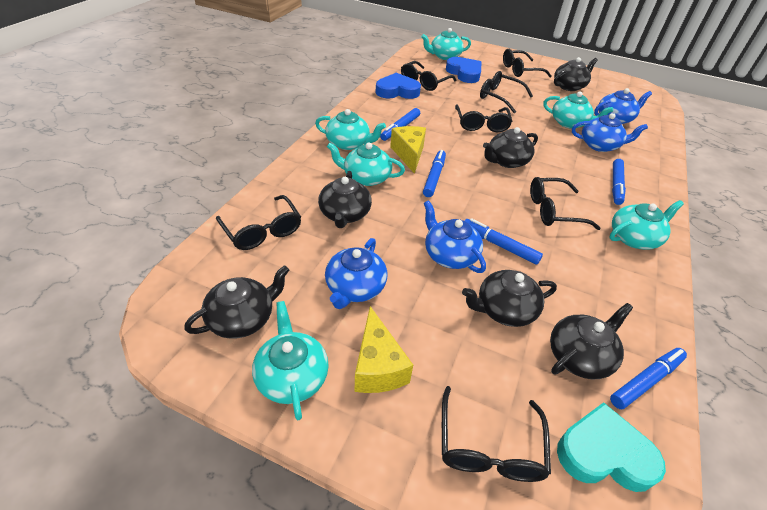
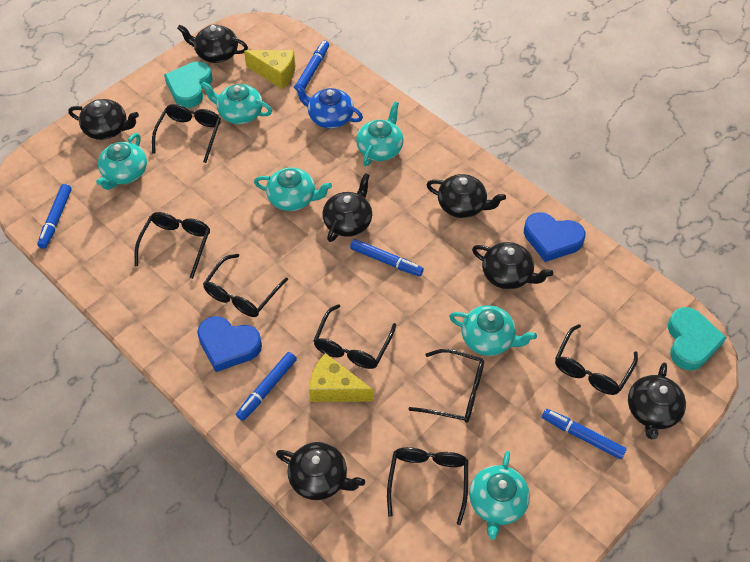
black teapot: [184,265,289,339] [318,171,372,228] [462,270,557,327] [483,127,538,168] [550,303,633,379] [554,57,598,91] = 6 -> [68,99,139,140] [177,24,248,63] [276,442,365,500] [322,173,372,242] [426,174,506,218] [472,242,553,289] [628,362,686,439] = 7
blue teapot: [325,238,387,309] [424,201,486,273] [572,113,648,152] [594,88,652,124] = 4 -> [294,83,363,129] = 1
turquoise heart: [557,402,666,492] = 1 -> [164,62,213,108] [668,307,727,370] = 2

